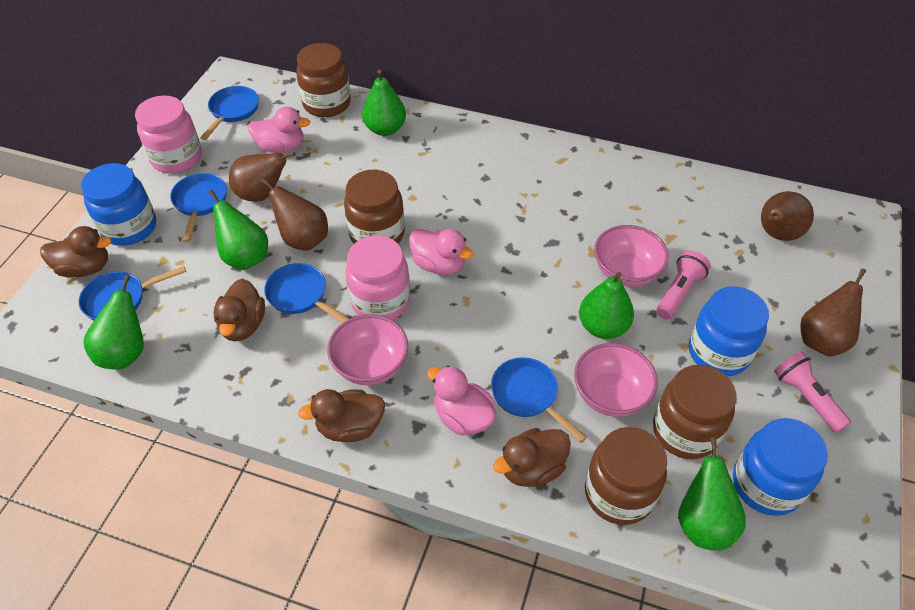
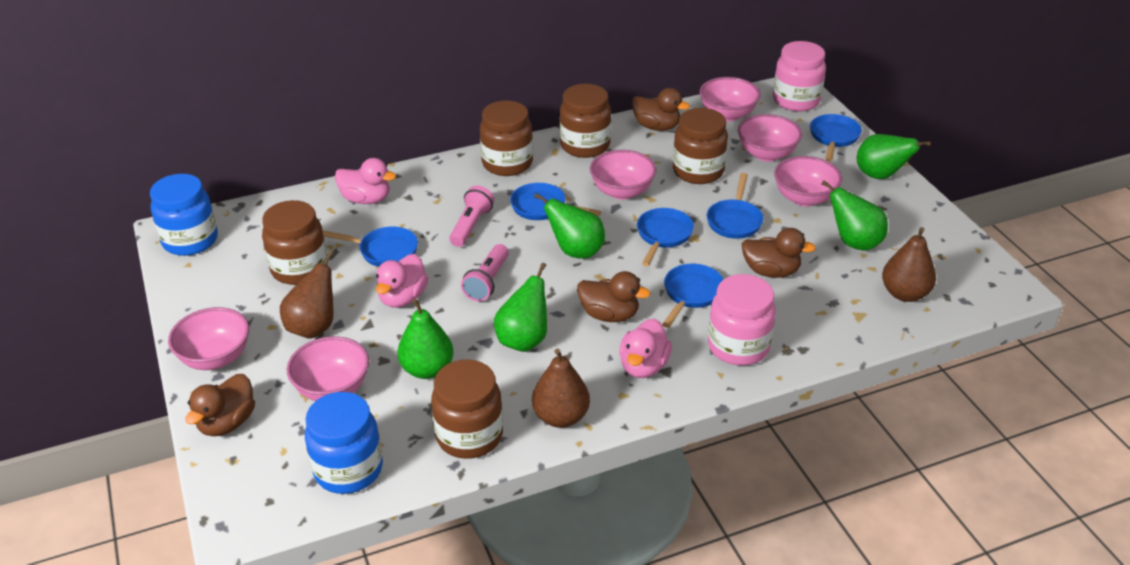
blue jar: [81,163,156,246] [689,286,769,377] [733,418,828,516] = 3 -> [150,174,218,256] [305,392,383,494] = 2
blue pan: [79,266,186,321] [170,173,227,242] [200,86,259,140] [264,263,349,323] [491,357,587,443] = 5 -> [322,226,418,267] [510,183,601,220] [637,208,694,267] [662,264,724,328] [707,173,763,239] [810,114,862,161] = 6
brown jar: [296,43,351,117] [344,170,405,244] [585,427,667,525] [653,365,737,459] = 4 -> [262,200,328,285] [431,359,503,459] [480,101,533,176] [560,84,611,158] [673,108,728,184] = 5
brown pear: [229,151,295,202] [260,178,328,251] [761,191,814,241] [800,269,866,357] = 4 -> [280,251,334,339] [532,349,590,428] [882,227,936,302] = 3
pink bowl: [327,314,408,385] [574,343,658,417] [594,225,669,287] = 3 -> [168,307,249,370] [287,336,369,401] [590,150,656,200] [700,77,761,122] [738,114,802,162] [774,156,842,207] = 6

